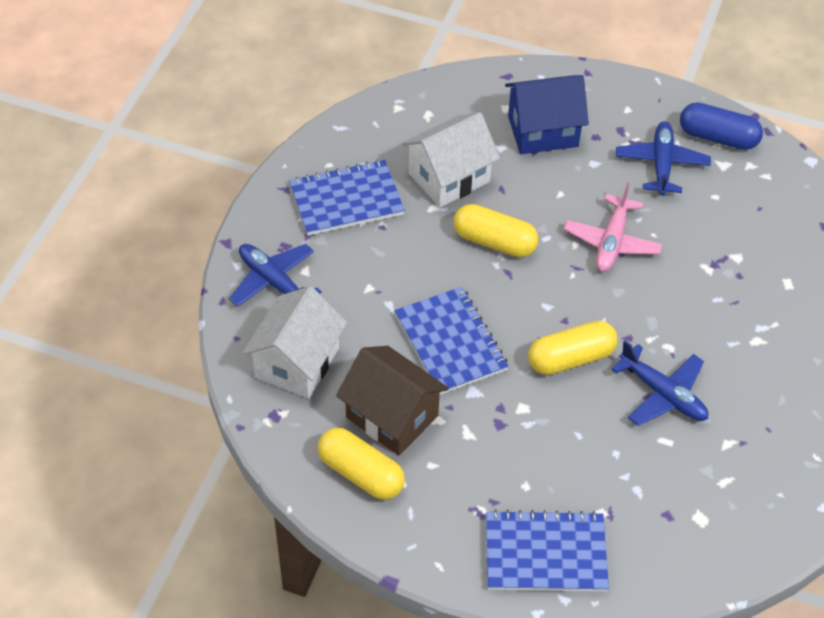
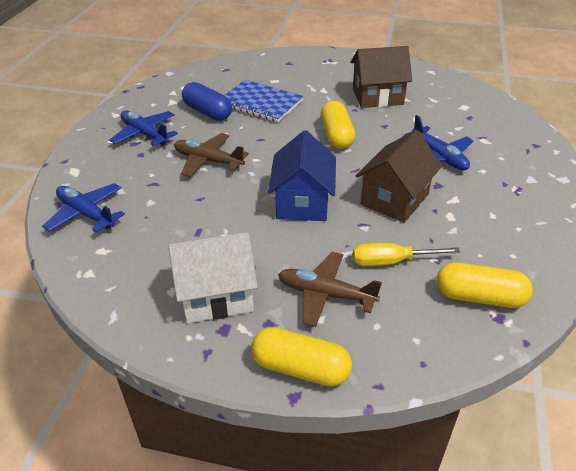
blue notebook: [289,160,405,236] [394,287,509,395] [486,509,609,592] = 3 -> [224,80,304,122] = 1
brown house: [336,346,449,455] = 1 -> [351,46,412,108] [355,130,442,223] = 2
brown plane: none = 0 -> [174,133,249,177] [278,252,382,327] = 2
pink plane: [564,182,663,272] = 1 -> none = 0
white house: [242,286,347,399] [402,112,500,208] = 2 -> [168,232,258,323] = 1
yellow screwdriver: none = 0 -> [353,243,460,266] = 1

